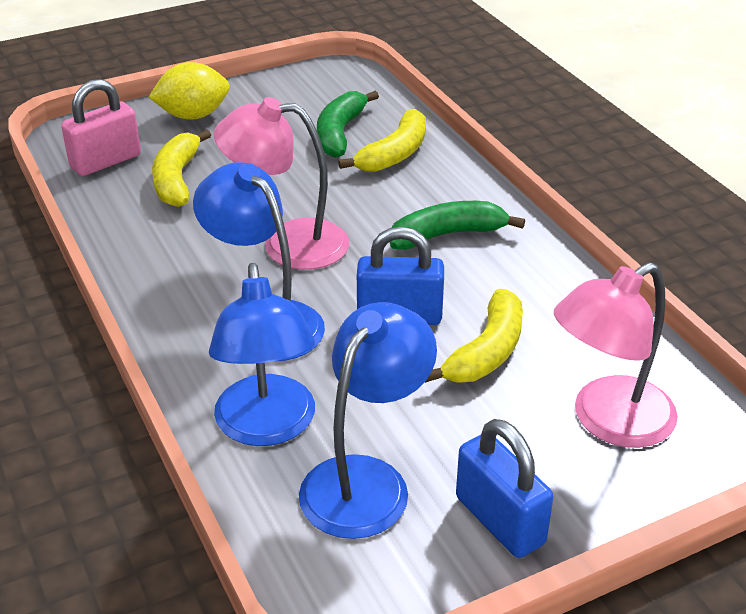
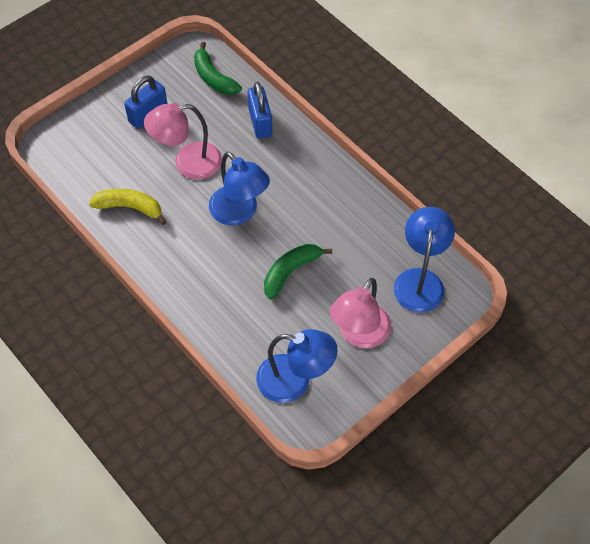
pink padlock: [61,79,141,176] = 1 -> none = 0
yellow banana: [152,129,211,207] [338,109,426,172] [425,289,523,383] = 3 -> [89,189,167,225] = 1
yellow lemon: [149,62,230,120] = 1 -> none = 0

